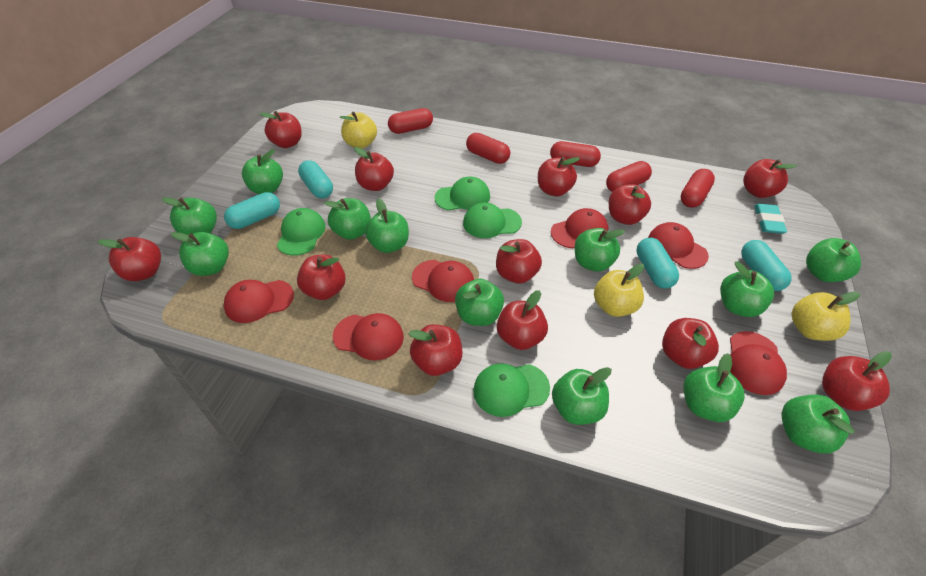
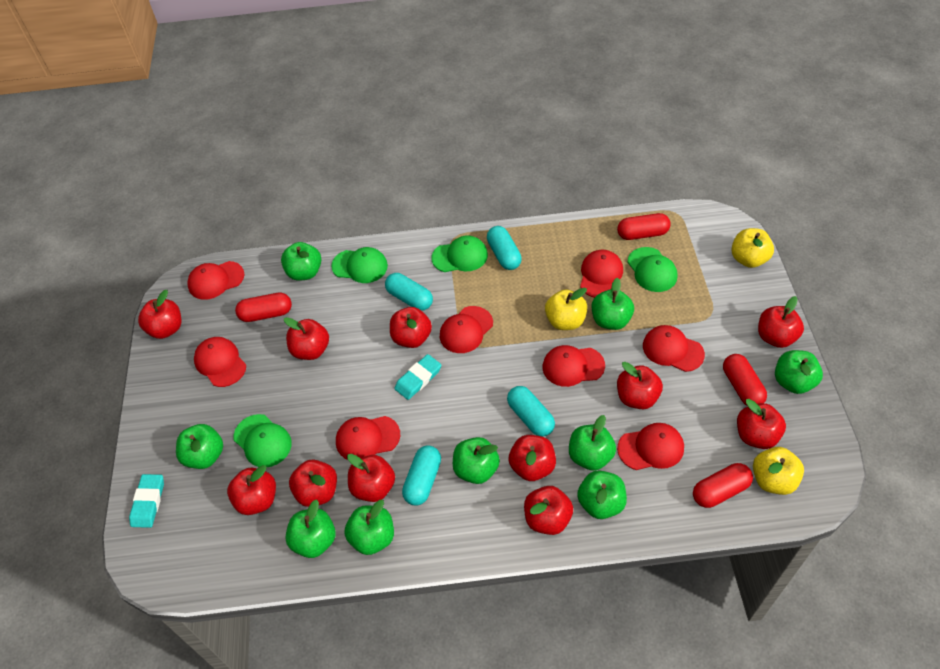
green apple: [162,197,217,235] [171,232,229,276] [242,149,283,194] [324,198,371,240] [365,199,409,253] [455,279,504,326] [552,367,611,425] [575,228,625,272] [683,353,745,422] [720,261,774,317] [782,395,855,453] [806,238,861,282] = 12 -> [176,424,223,469] [281,242,321,281] [285,500,336,558] [344,500,394,555] [453,437,500,484] [569,415,616,471] [577,470,627,519] [592,278,634,330] [775,350,823,394] = 9
red apple: [98,237,161,281] [260,111,302,148] [297,254,346,300] [354,147,394,191] [408,324,462,376] [496,239,542,284] [497,290,548,350] [538,157,580,196] [609,184,651,225] [662,318,719,369] [743,159,797,198] [822,351,892,411] = 12 -> [138,290,181,339] [227,465,276,515] [284,317,329,360] [289,459,337,507] [347,454,395,502] [390,307,432,348] [509,435,556,481] [524,486,573,535] [617,362,663,409] [737,399,786,449] [758,296,804,348] = 11
red cap: [223,280,294,323] [333,313,404,360] [412,260,474,302] [551,208,608,248] [648,222,709,269] [730,331,787,395] = 6 -> [187,261,244,300] [194,337,246,387] [336,416,400,460] [440,306,493,353] [543,345,605,387] [580,250,623,298] [617,423,684,470] [643,325,705,372] = 8
red capsule: [388,108,433,134] [466,133,510,164] [550,141,601,167] [606,161,652,192] [681,169,715,208] = 5 -> [235,293,292,322] [617,213,671,240] [693,463,753,508] [723,354,767,406] = 4
turquoise eraser: [754,204,787,234] = 1 -> [129,474,164,528] [394,354,441,400] = 2

